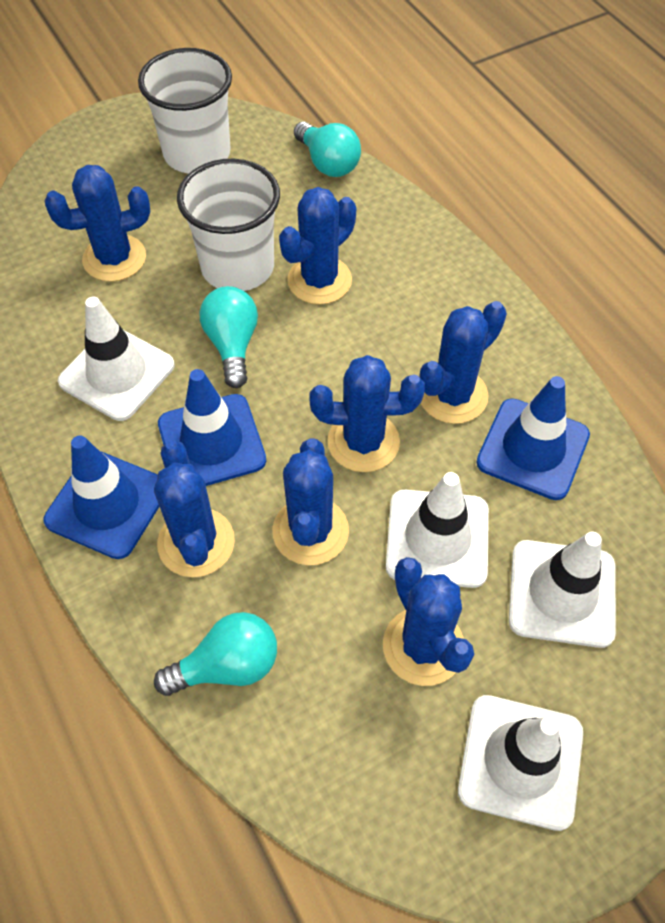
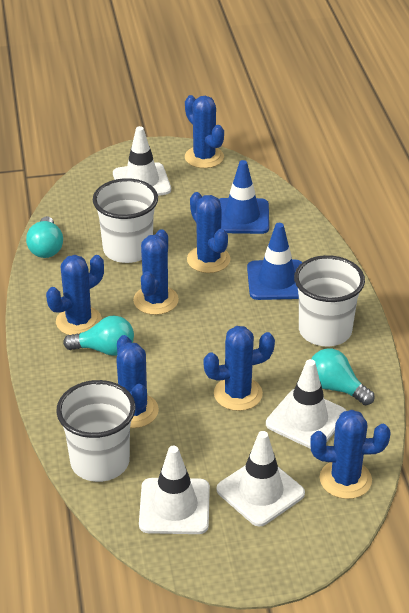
blue traffic cone: [44,436,159,559] [158,369,266,486] [476,376,590,500] = 3 -> [219,160,269,234] [247,223,303,300] = 2
white cup: [138,48,232,174] [177,159,280,291] = 2 -> [56,380,135,482] [93,178,158,263] [294,255,365,346] = 3

